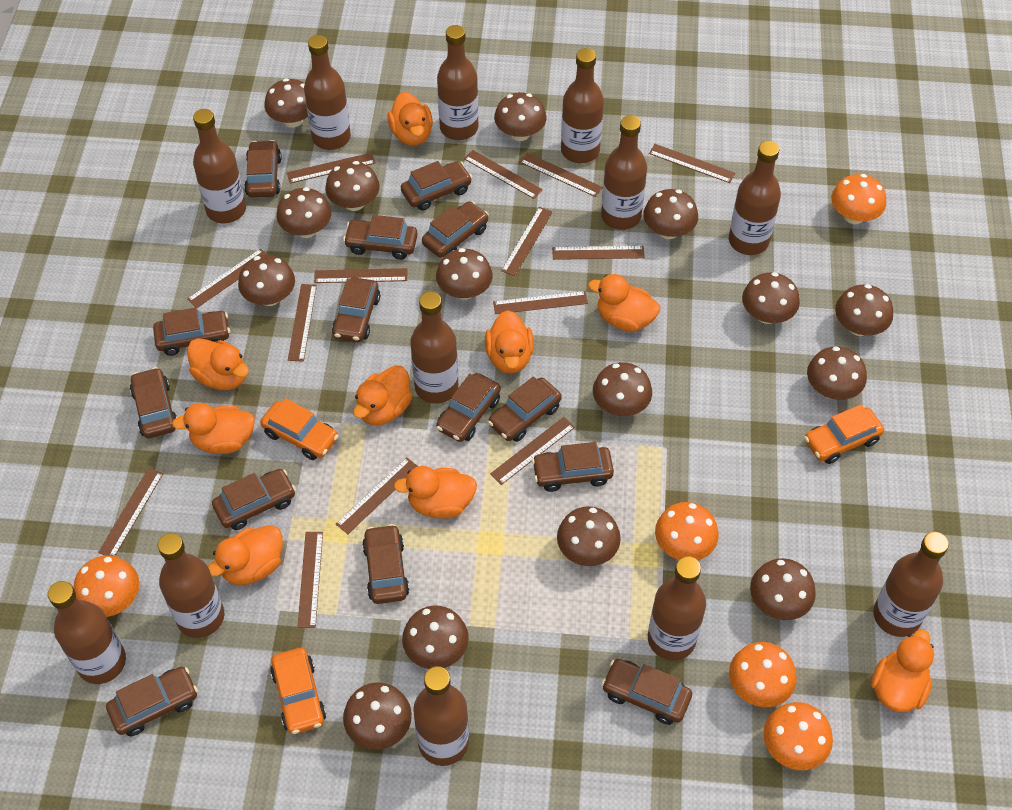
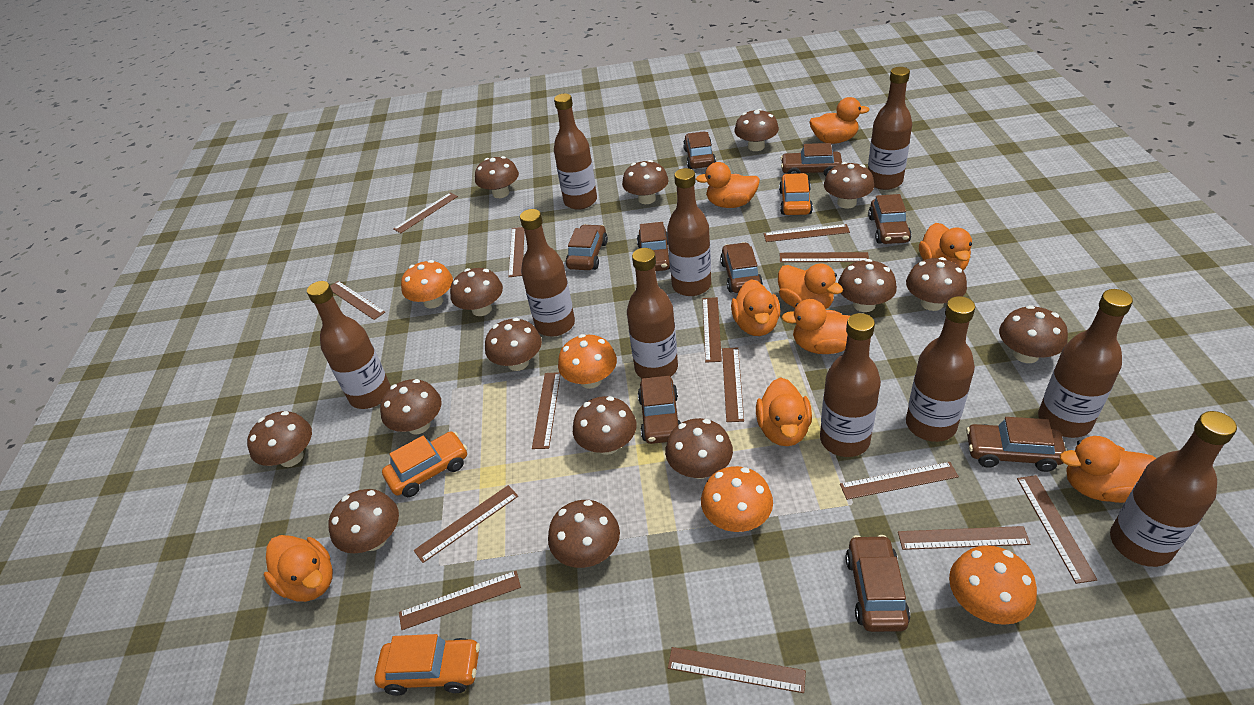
brown bottle: [48,581,126,684] [158,533,224,638] [193,109,246,223] [304,35,351,150] [410,292,458,403] [413,666,469,766] [437,25,479,140] [561,48,604,163] [601,115,647,230] [648,556,706,661] [729,141,781,255] [873,532,949,637] = 12 -> [307,281,391,409] [520,209,575,336] [554,94,597,210] [627,248,678,378] [667,168,711,296] [820,313,881,457] [868,67,912,190] [906,296,975,442] [1038,289,1133,438] [1110,411,1237,567] = 10
brown car: [106,667,198,736] [130,367,177,438] [153,308,230,356] [212,469,296,530] [244,140,282,198] [332,277,380,342] [343,215,418,260] [362,524,410,604] [401,161,472,210] [422,201,489,258] [436,373,501,442] [488,377,562,442] [532,442,614,492] [602,659,692,725] = 14 -> [566,224,608,270] [637,222,670,271] [638,376,681,444] [683,132,716,169] [720,242,763,293] [781,143,842,176] [845,535,910,632] [868,194,912,244] [966,417,1066,472] = 9
orange mushroom: [74,555,139,617] [655,502,719,560] [729,642,797,707] [763,702,833,770] [831,174,886,224] = 5 -> [401,260,453,309] [558,334,617,389] [701,466,773,532] [949,545,1037,625] = 4

